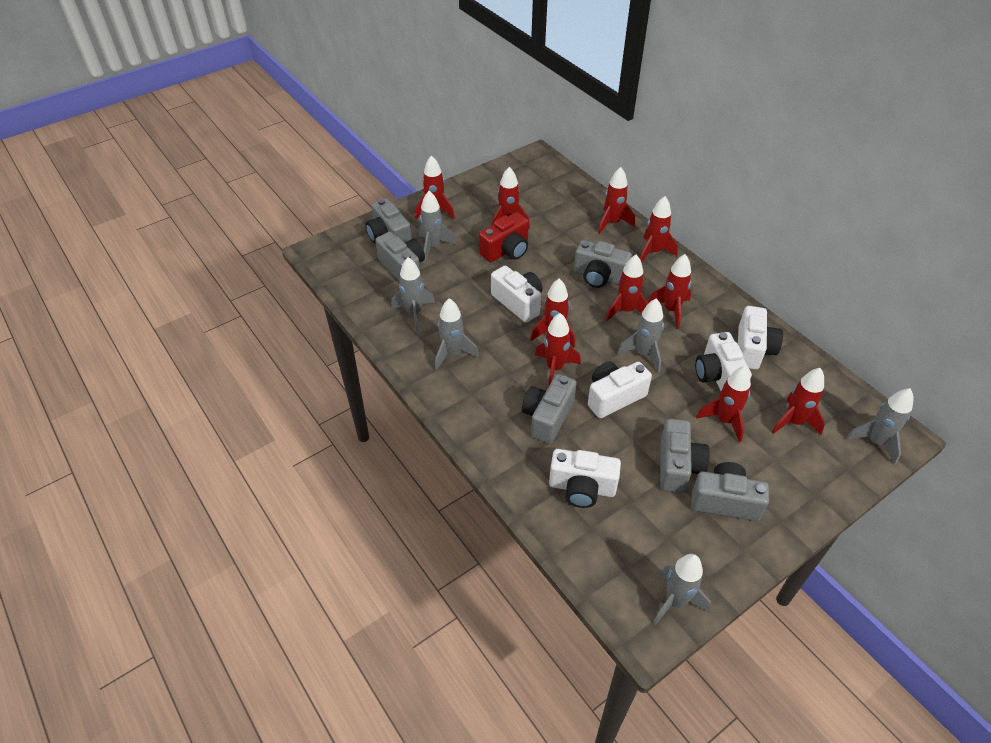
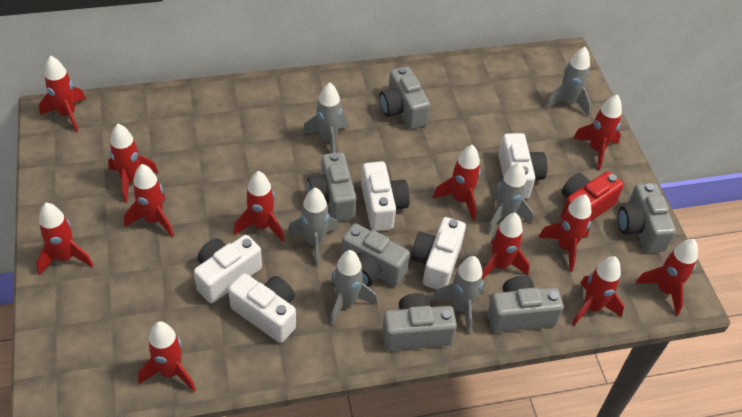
red rocket: [415,155,455,219] [491,167,530,228] [530,279,575,348] [535,313,581,387] [598,167,635,234] [606,255,648,321] [640,196,678,263] [648,254,691,328] [696,366,751,443] [771,368,825,435] = 10 -> [36,203,93,275] [39,56,86,132] [108,124,159,203] [124,164,174,237] [138,321,196,392] [234,171,285,242] [433,145,481,221] [482,213,530,280] [538,194,591,272] [572,256,624,326] [573,94,622,170] [636,239,698,316] = 12

